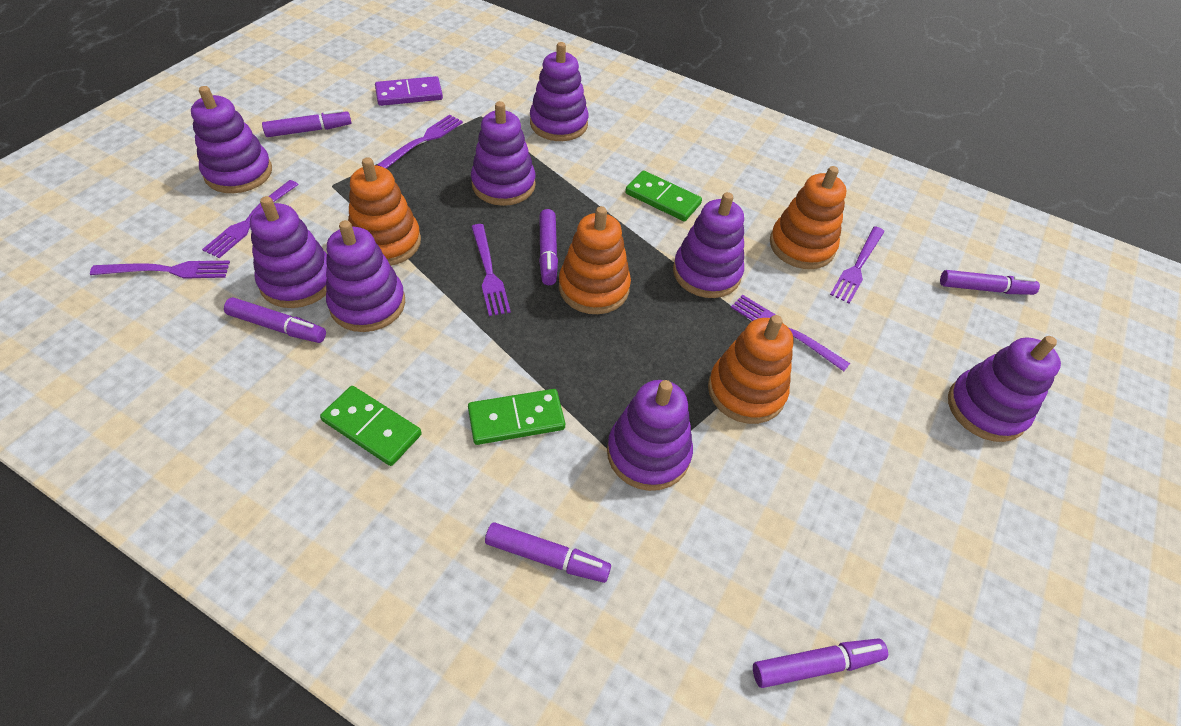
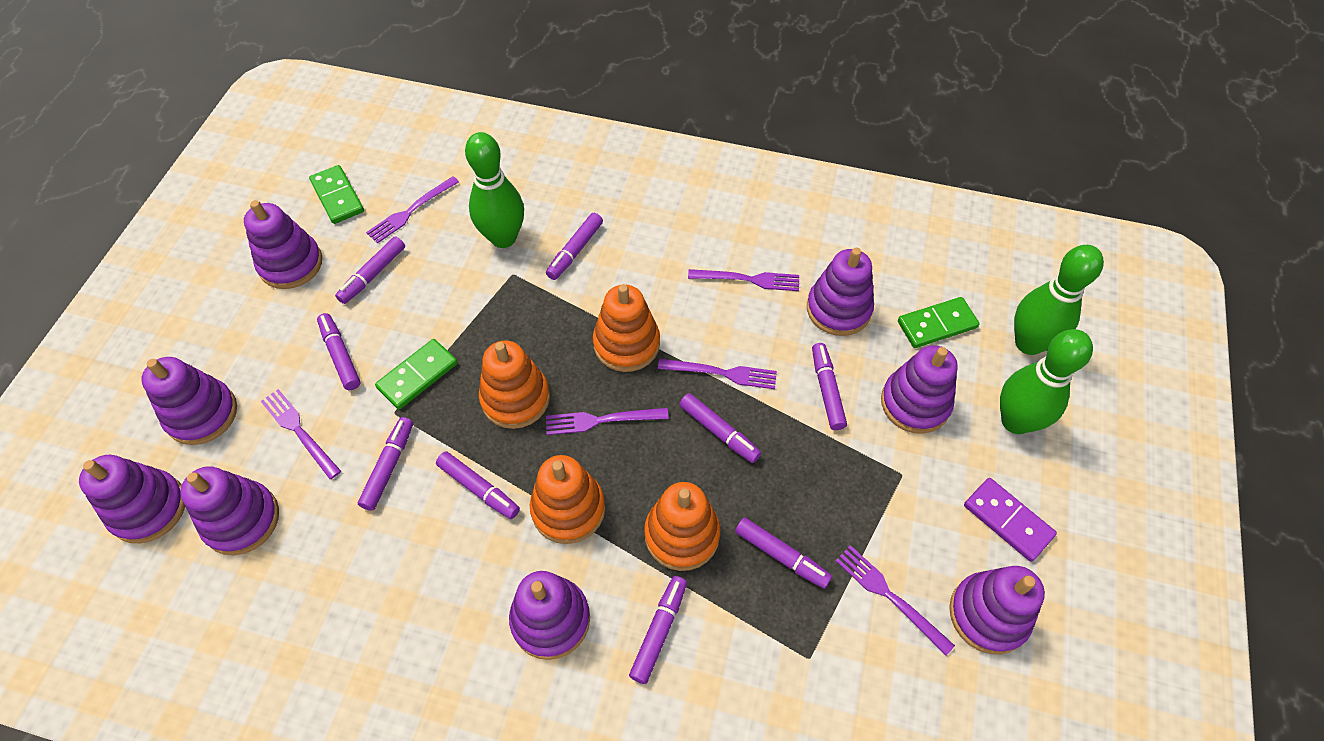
green bowling pin: none = 0 -> [465,132,524,248] [1000,329,1093,434] [1014,245,1104,355] = 3
purple marker: [224,297,326,343] [262,109,352,137] [485,522,611,583] [539,209,558,285] [753,638,888,688] [940,270,1040,295] = 6 -> [317,313,360,390] [335,236,405,304] [358,417,413,511] [436,451,520,519] [546,213,603,280] [629,576,687,684] [679,393,761,463] [735,517,832,589] [812,343,847,430] = 9

